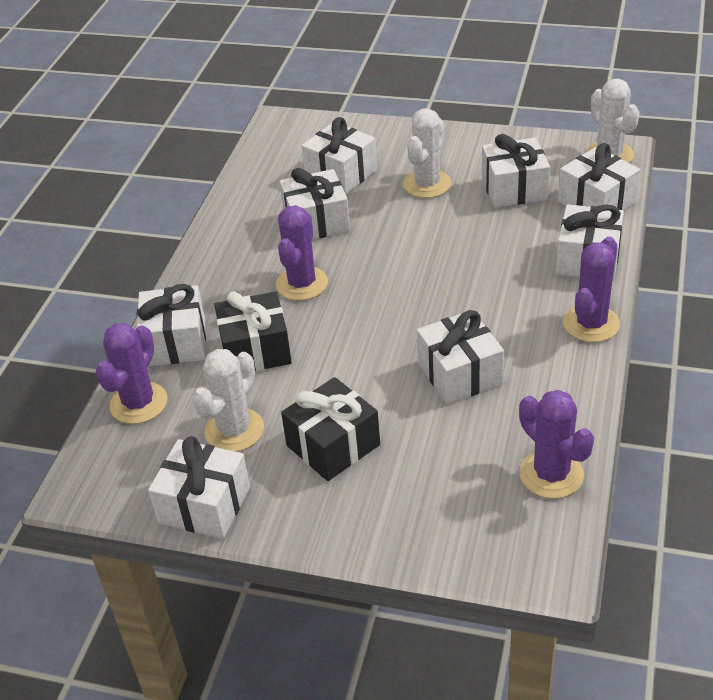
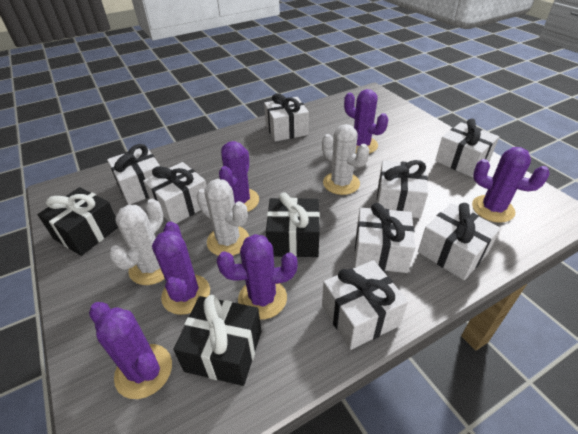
black gift: [214,291,292,371] [281,377,380,481] = 2 -> [38,187,118,256] [173,295,262,386] [266,192,320,257] = 3
purple cactus: [96,323,168,424] [276,205,328,301] [519,390,594,499] [563,237,620,342] = 4 -> [89,302,172,399] [152,221,210,315] [217,234,298,320] [219,141,259,212] [344,89,388,154] [472,147,550,223] = 6

